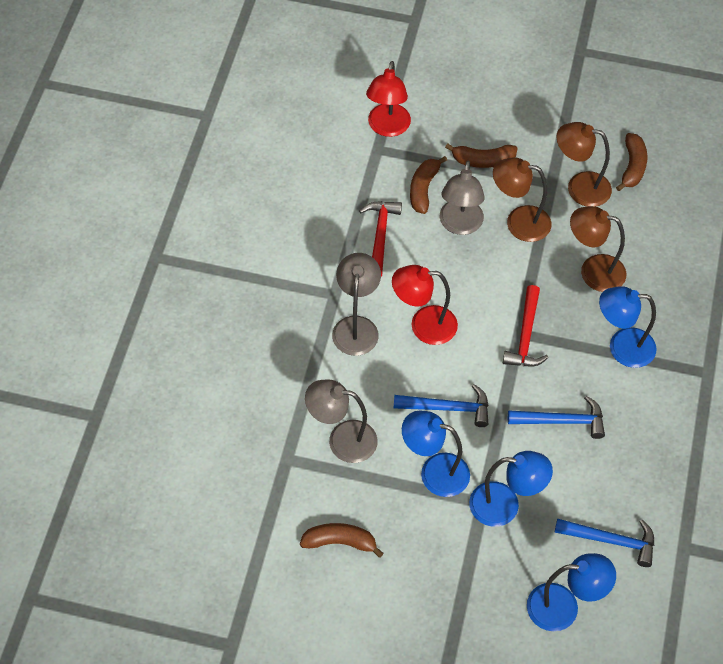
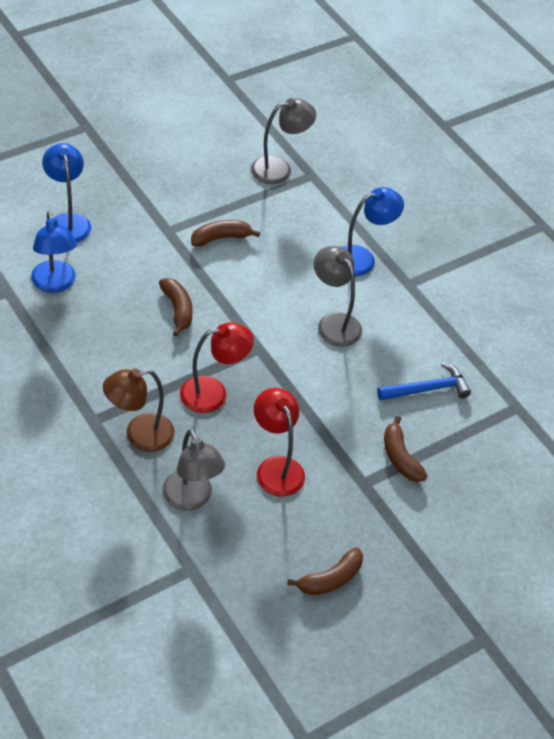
blue hammer: [394,384,488,427] [508,396,605,439] [554,519,654,567] = 3 -> [377,362,471,401] = 1
blue lamp: [402,411,470,497] [469,451,553,527] [527,553,616,631] [599,286,657,368] = 4 -> [31,211,76,293] [42,143,91,243] [342,187,404,276] = 3
brown lamp: [493,157,551,242] [557,122,612,207] [570,206,627,292] = 3 -> [103,369,175,452] = 1
red hammer: [359,201,402,277] [503,285,548,366] = 2 -> none = 0

